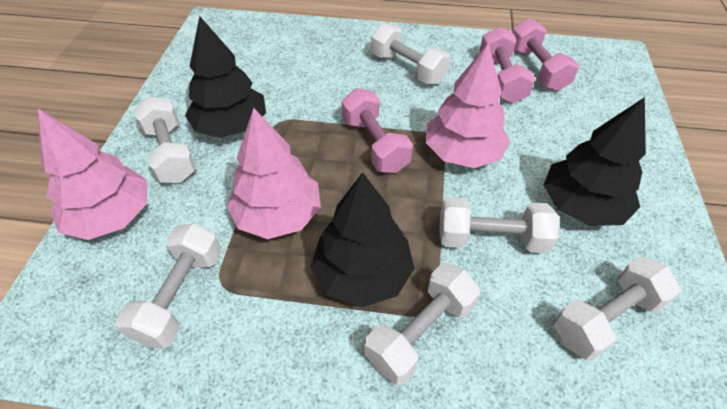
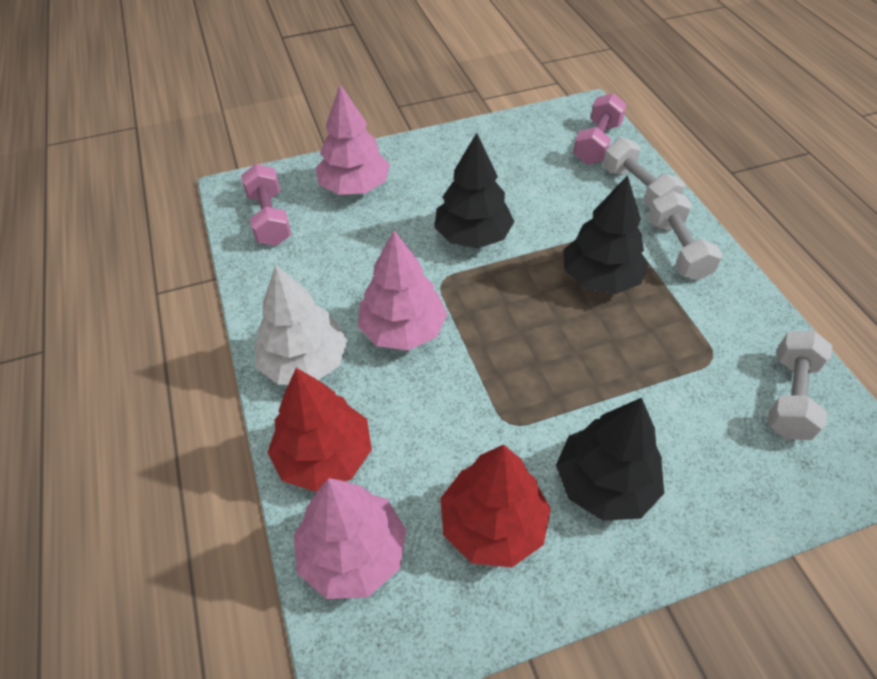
pink dumbbell: [341,88,413,173] [480,26,535,103] [512,18,579,91] = 3 -> [241,164,292,246] [573,93,627,164] = 2
red tree: none = 0 -> [267,368,372,492] [440,445,551,567] = 2
white dumbbell: [116,223,221,348] [134,97,196,183] [364,263,480,385] [371,23,450,85] [439,198,559,253] [554,256,681,361] = 6 -> [603,138,685,209] [648,191,723,280] [767,330,832,440] = 3
white tree: none = 0 -> [255,265,348,385] = 1

